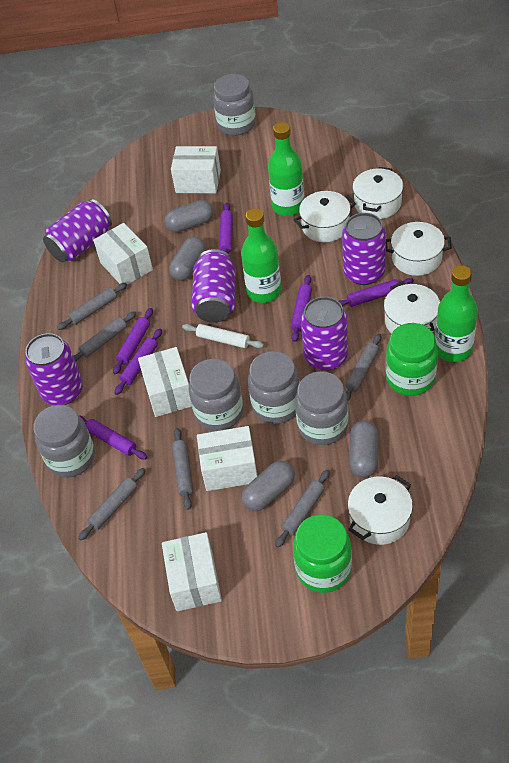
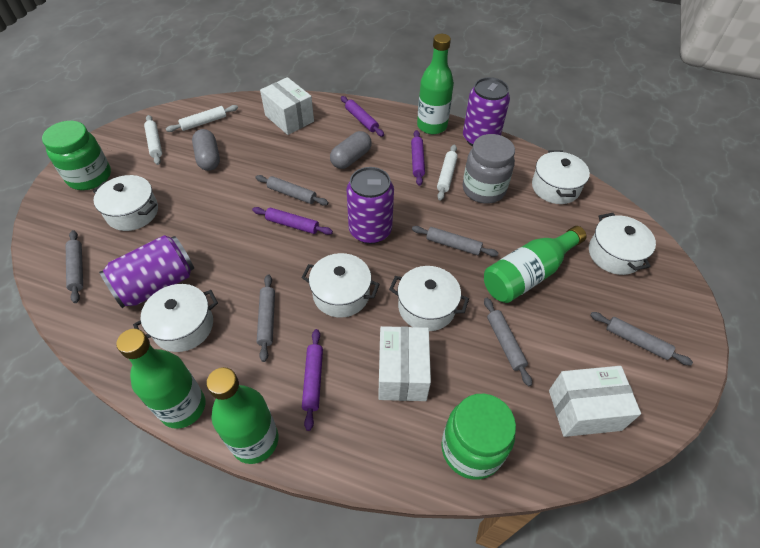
green bottle: [241,208,281,303] [268,122,304,216] [435,265,478,362] = 3 -> [116,329,205,429] [206,367,278,464] [417,34,454,134] [484,226,587,303] = 4
grey capsule: [165,200,214,233] [169,237,206,281] [242,461,295,511] [349,420,378,478] = 4 -> [192,129,220,171] [330,131,372,169] = 2
grey jar: [33,405,95,478] [189,359,243,431] [213,74,256,136] [248,351,300,424] [295,371,348,445] = 5 -> [463,134,515,204] = 1
purple can: [25,333,83,405] [43,199,112,262] [191,249,236,323] [301,297,348,371] [342,213,386,285] = 5 -> [99,235,194,308] [346,167,394,244] [463,77,510,146] = 3
purple rolling pin: [79,415,147,460] [113,308,153,374] [115,329,162,395] [220,202,233,253] [291,275,312,342] [339,278,414,307] = 6 -> [252,207,333,235] [302,329,323,431] [341,96,384,137] [411,130,425,186] = 4
white box: [93,223,153,285] [138,347,192,417] [162,532,222,611] [171,146,221,193] [197,426,257,491] = 5 -> [260,77,314,135] [378,326,431,401] [549,366,641,437] = 3
white pot: [294,191,356,242] [348,475,413,545] [352,167,404,219] [384,282,440,334] [386,222,452,276] = 5 -> [93,175,158,231] [133,284,218,352] [301,253,380,318] [389,266,469,331] [532,150,590,204] [589,213,656,275] = 6
white rolling pin: [182,324,264,348] = 1 -> [144,115,162,165] [166,105,238,132] [437,144,458,201] = 3

